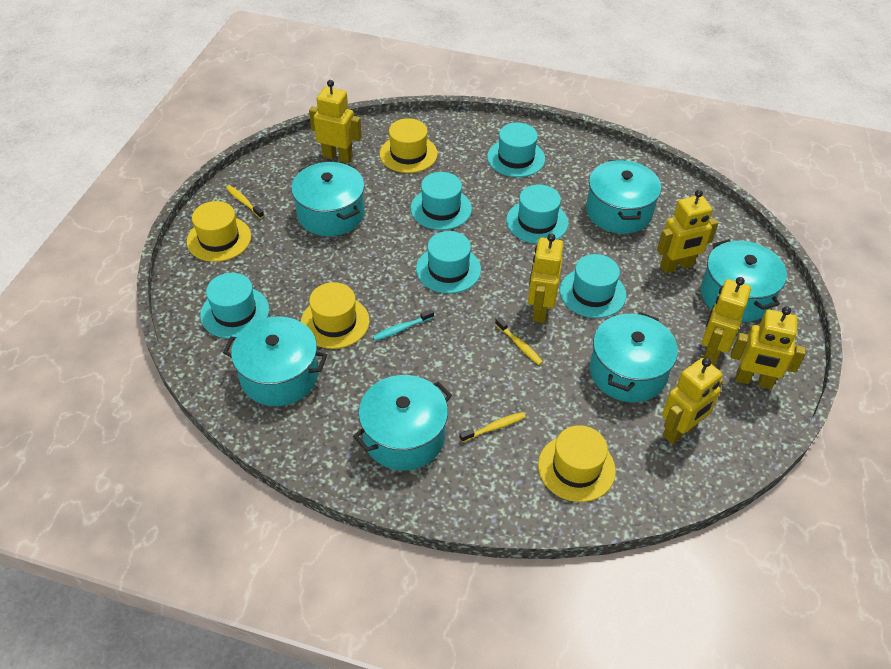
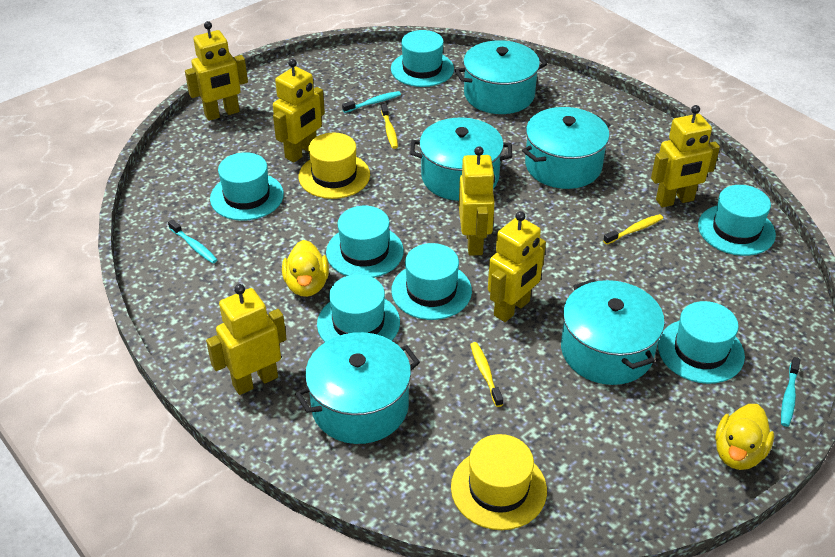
turquoise hat: [200,273,269,339] [410,172,472,230] [416,231,481,294] [487,123,545,177] [506,184,568,244] [560,254,626,318] = 6 -> [210,152,284,221] [317,274,400,342] [326,206,404,278] [391,30,454,87] [391,243,472,320] [658,301,745,384] [698,185,776,256] = 7
turquoise pot: [223,316,327,406] [291,162,365,236] [353,375,452,471] [586,160,661,234] [590,312,678,402] [701,239,787,322] = 6 -> [295,332,420,444] [410,118,512,201] [455,40,547,114] [522,107,610,189] [561,279,665,385] = 5
turquoise toothbrush: [373,309,434,341] = 1 -> [168,219,217,263] [342,91,401,113] [781,357,801,427] = 3
yellow duck: none = 0 -> [282,240,329,297] [715,404,774,470] = 2
yellow hat: [187,201,251,262] [301,282,369,349] [380,118,438,173] [538,425,616,502] = 4 -> [299,133,370,199] [451,434,547,530] = 2

